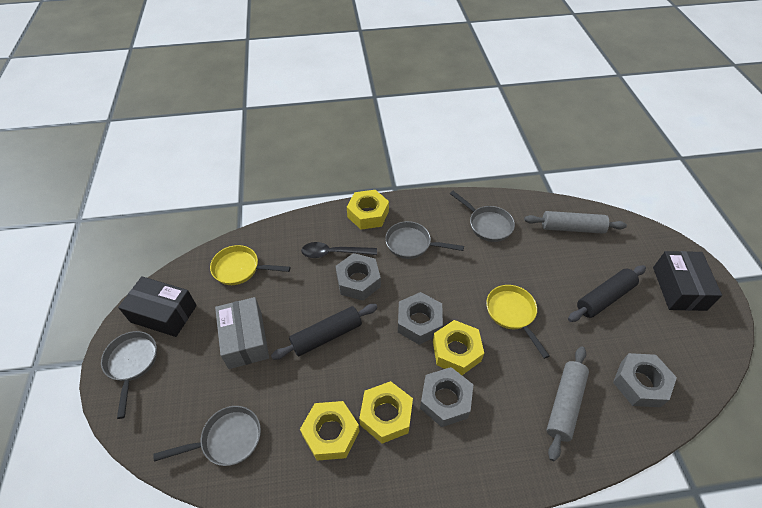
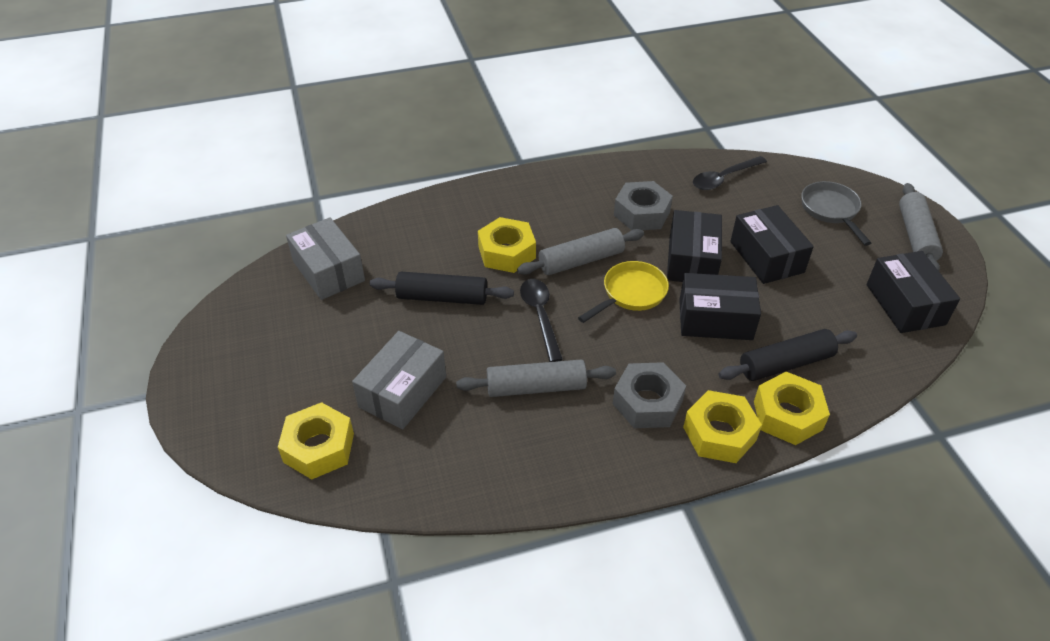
black box: [118,276,197,337] [653,251,722,311] = 2 -> [667,210,722,282] [679,273,761,340] [730,205,814,284] [866,251,960,333] = 4
black spoon: [301,242,377,258] = 1 -> [520,279,563,362] [693,156,767,190] = 2
grey box: [215,297,269,369] = 1 -> [286,217,365,300] [352,331,446,429] = 2
grey nut: [336,253,381,301] [398,292,443,345] [420,367,474,427] [613,353,677,407] = 4 -> [613,362,686,428] [614,181,673,230] = 2
grey pan: [101,331,157,419] [153,406,261,466] [385,221,464,259] [450,191,515,242] = 4 -> [801,181,871,246] = 1
grey rolling pin: [524,211,627,234] [546,346,589,461] = 2 -> [456,359,616,397] [517,228,644,275] [899,183,943,271] = 3
yellow pan: [210,245,291,285] [486,285,550,359] = 2 -> [578,261,669,323] = 1

